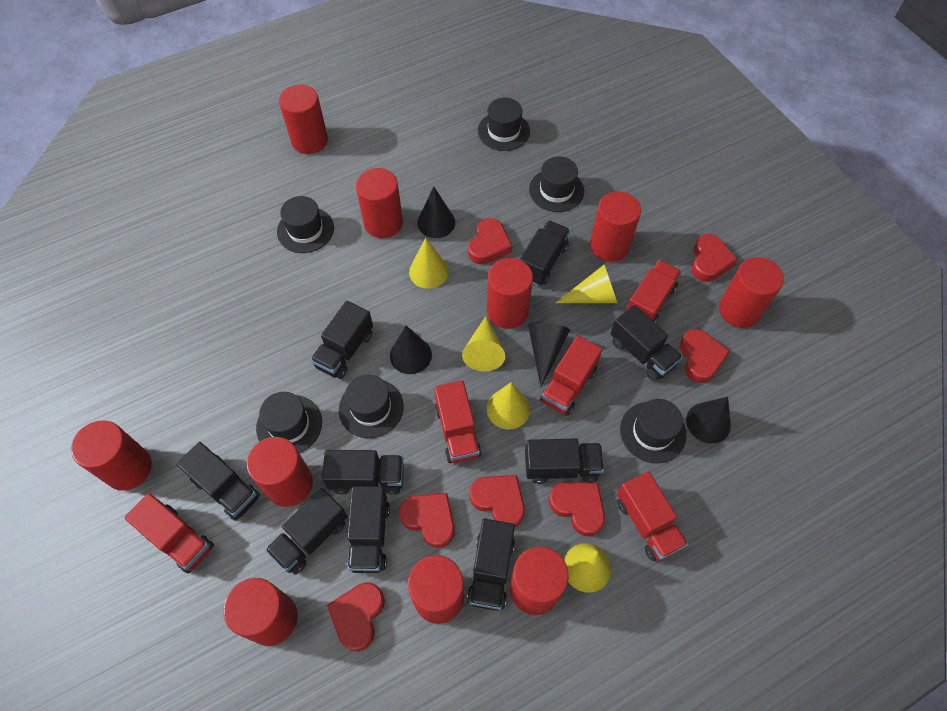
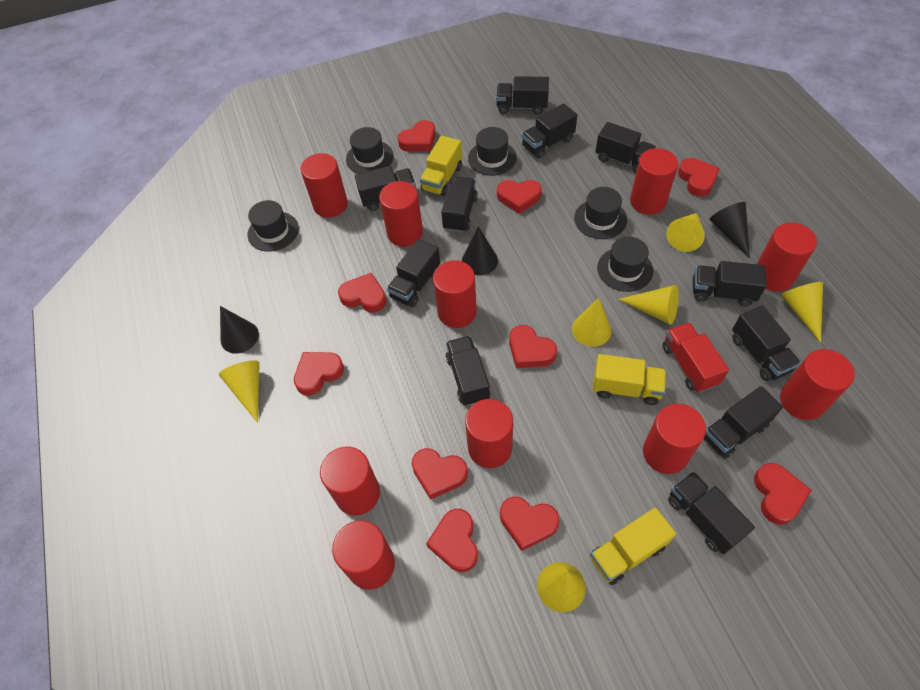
black cone: [390,326,432,374] [417,186,455,238] [528,323,570,387] [686,397,731,444] = 4 -> [220,306,259,354] [462,226,498,275] [710,202,750,258] = 3
black hat: [256,392,322,453] [277,196,334,253] [339,375,404,438] [478,98,530,151] [529,156,584,212] [620,399,686,464] = 6 -> [248,200,299,252] [346,127,394,174] [468,127,517,176] [574,187,627,239] [597,237,654,292] = 5
black truck: [176,442,260,521] [265,488,348,574] [310,301,373,379] [322,450,404,495] [347,486,390,573] [467,519,515,611] [520,220,570,286] [525,439,604,484] [610,305,683,381] = 9 -> [355,166,416,211] [387,239,440,307] [441,177,478,233] [446,336,490,406] [496,76,549,114] [522,104,577,158] [595,122,657,174] [668,471,755,554] [693,261,767,306] [704,386,783,459] [732,306,801,381] = 11
red heart: [327,582,385,652] [399,493,455,548] [468,218,512,264] [470,475,525,527] [549,482,605,536] [680,329,730,383] [691,234,738,282] = 7 -> [294,352,344,396] [338,273,386,313] [398,120,436,152] [412,448,468,500] [426,509,478,572] [497,180,542,214] [500,497,559,551] [509,325,557,368] [678,158,720,197] [754,463,812,525] = 10
red truck: [124,493,214,574] [434,381,481,463] [540,336,602,416] [617,471,688,561] [625,260,682,323] = 5 -> [662,322,729,393] = 1
yellow cone: [409,238,449,289] [462,316,505,372] [487,382,530,429] [555,265,617,303] [564,543,611,593] = 5 -> [219,360,260,423] [537,562,586,612] [572,297,611,347] [618,285,679,325] [666,213,705,252] [781,282,823,343] = 6
yellow truck: none = 0 -> [420,136,462,196] [590,508,676,585] [593,354,666,405] = 3

